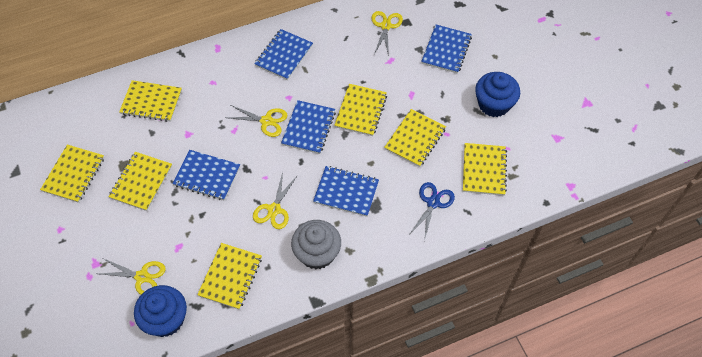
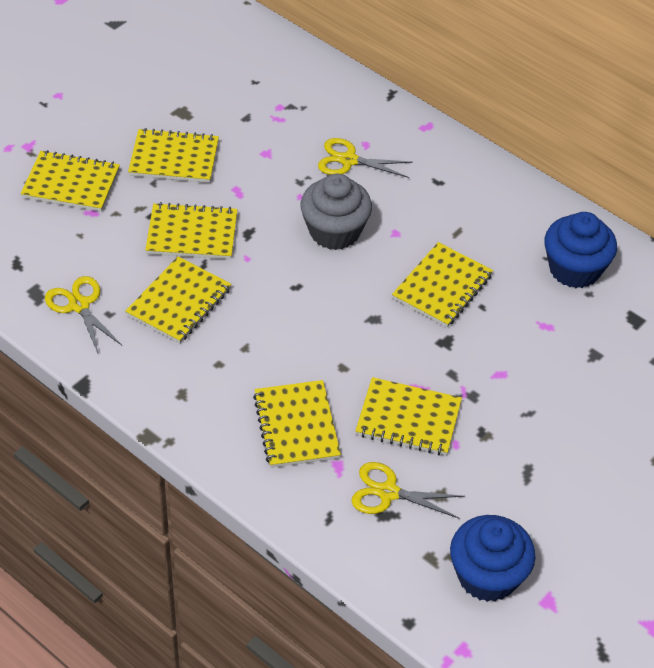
blue notebook: [172,150,240,200] [254,29,313,80] [281,100,336,154] [313,166,379,217] [421,25,472,74] = 5 -> none = 0
blue scissors: [410,182,455,241] = 1 -> none = 0
yellow scissors: [98,258,166,295] [227,105,288,137] [253,172,298,229] [371,11,403,56] = 4 -> [45,276,122,355] [318,138,413,178] [351,462,465,519] = 3

